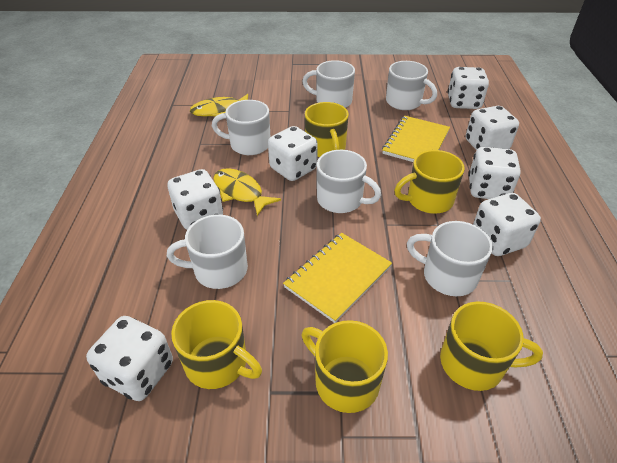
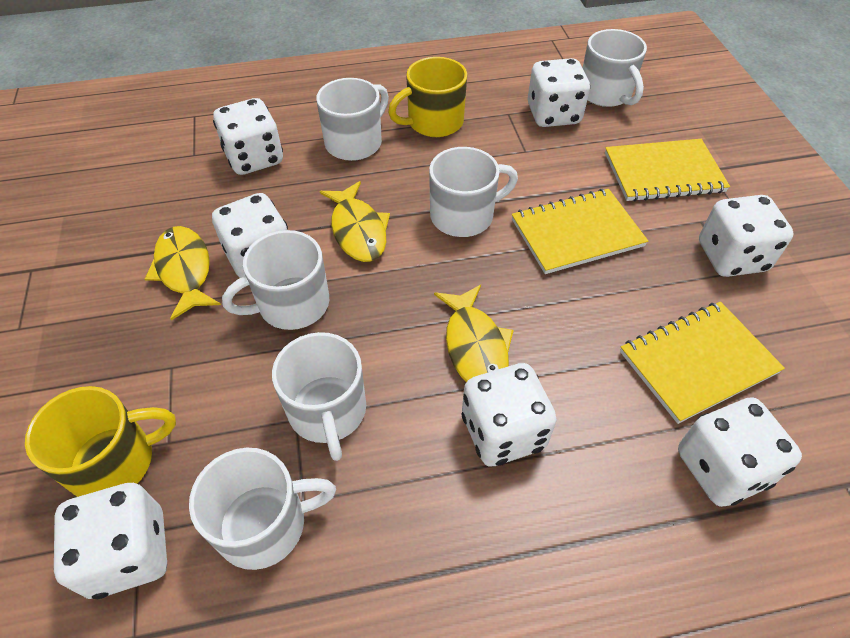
yellow fish: [190,94,248,116] [213,168,281,216] = 2 -> [145,226,221,320] [320,181,390,262] [434,285,514,382] = 3
yellow mug: [171,300,262,389] [302,320,388,413] [305,102,349,157] [394,150,465,214] [440,301,543,391] = 5 -> [25,386,176,497] [388,57,467,137] = 2
yellow notebook: [283,233,392,323] [382,116,450,162] = 2 -> [512,189,648,274] [605,139,730,202] [620,302,785,424] = 3

